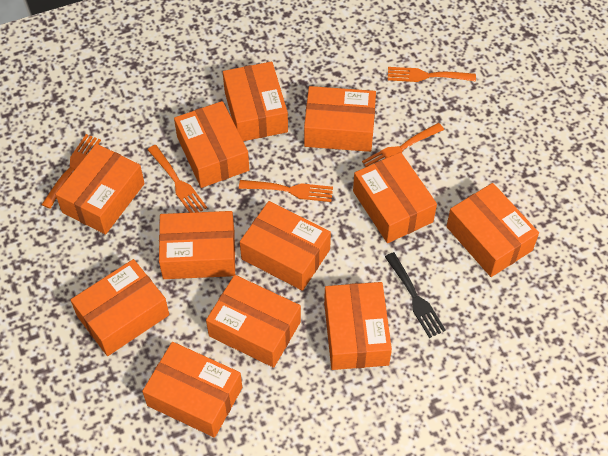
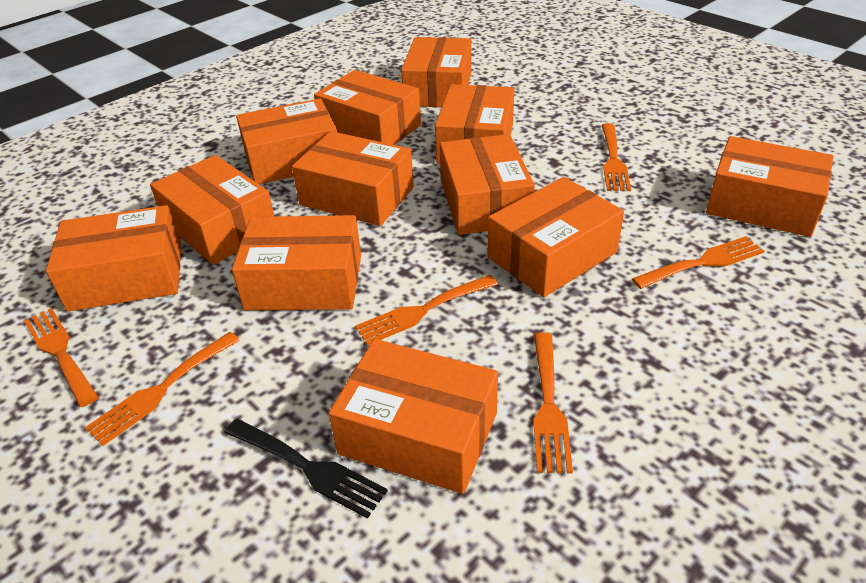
orange fork: [41,134,101,209] [147,145,207,213] [239,180,333,202] [362,123,444,167] [388,67,476,82] = 5 -> [24,308,99,407] [85,332,240,446] [355,275,498,345] [533,332,573,473] [601,123,631,191] [632,236,764,289] = 6

